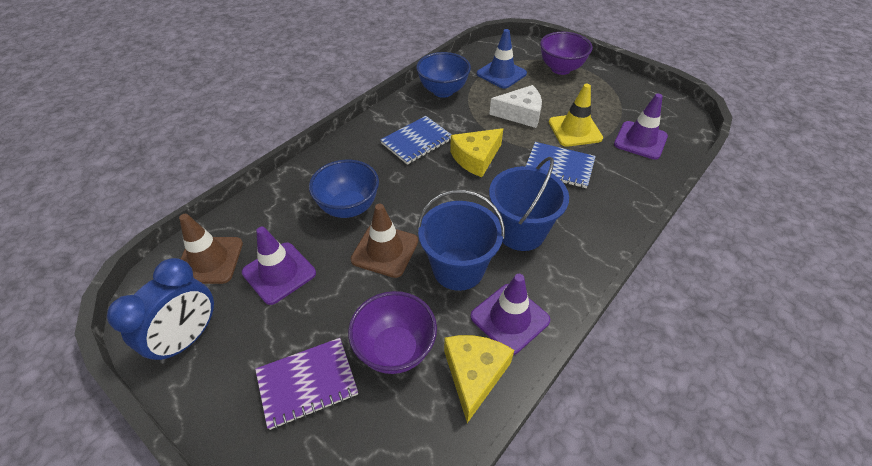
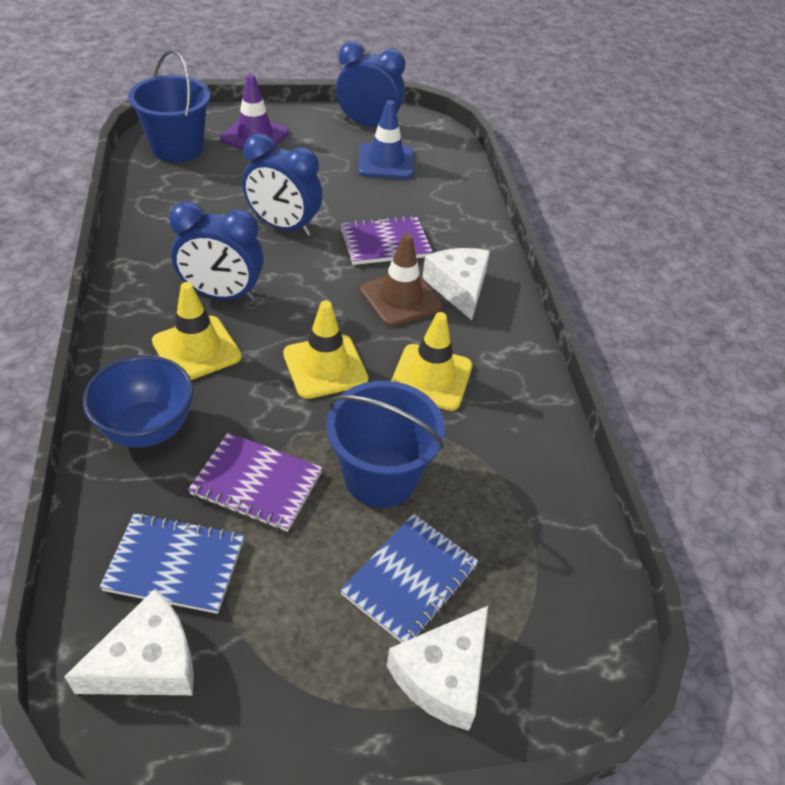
blue bowl: [309,160,379,218] [416,52,471,98] = 2 -> [83,355,193,448] = 1
blue clock: [107,258,214,364] = 1 -> [169,201,264,301] [242,133,322,236] [336,41,405,126] = 3
brown traffic cone: [179,214,243,284] [350,204,418,278] = 2 -> [360,233,443,327] = 1
purple bowl: [348,291,437,374] [540,32,593,75] = 2 -> none = 0
purple notebook: [255,338,358,430] = 1 -> [188,433,322,532] [340,216,433,265] = 2
purple traffic cone: [242,227,316,305] [471,274,550,355] [614,94,668,160] = 3 -> [220,74,289,150] = 1
white cheese: [489,85,542,128] = 1 -> [64,589,194,695] [387,606,488,731] [422,248,490,320] = 3
yellow cheese: [444,335,514,423] [450,128,503,177] = 2 -> none = 0
yellow traffic cone: [549,84,603,147] = 1 -> [152,282,242,380] [283,300,368,399] [391,312,472,411] = 3

